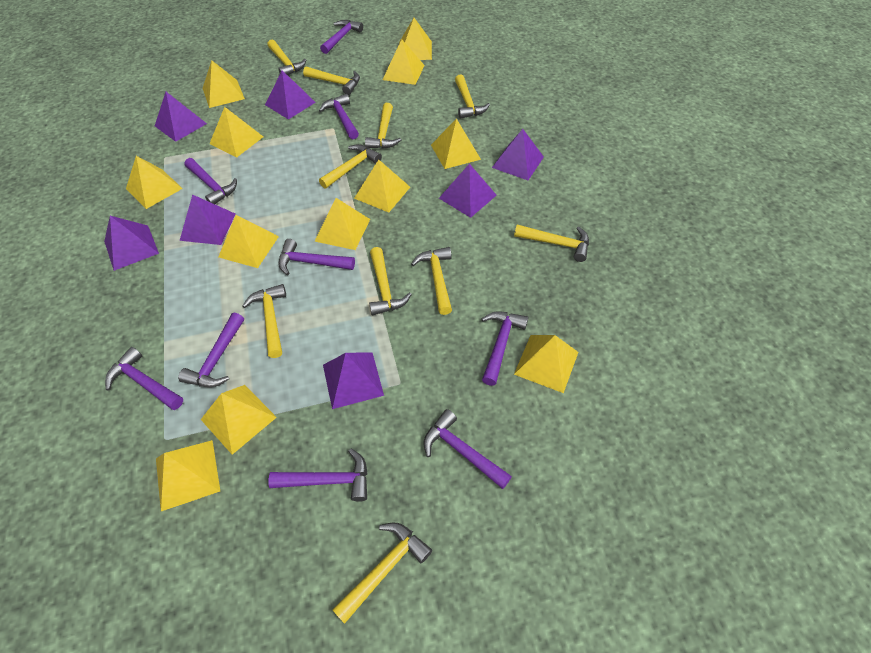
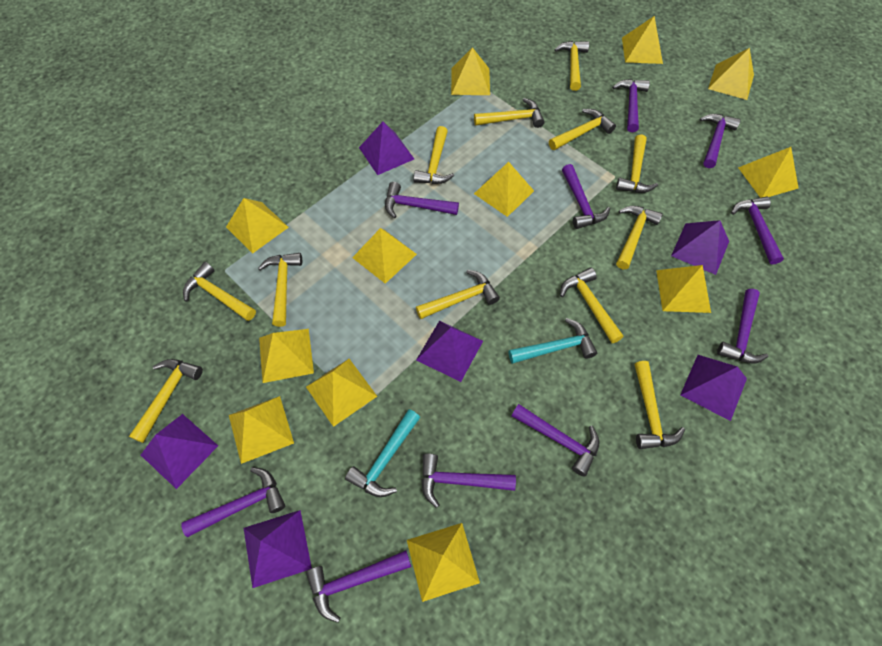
purple hammer: [105,347,183,410] [178,313,244,387] [184,158,237,204] [268,448,368,502] [278,239,355,275] [319,94,359,139] [320,20,363,54] [424,409,512,489] [482,311,529,386] = 9 -> [181,467,285,537] [306,550,411,623] [385,182,459,218] [421,454,516,508] [512,404,599,477] [562,164,610,229] [612,79,650,132] [700,114,741,168] [717,289,769,363] [731,197,784,264] = 10
purple pyramid: [104,216,159,271] [155,92,207,142] [180,194,236,245] [265,70,316,120] [323,352,384,409] [439,164,497,218] [492,129,544,180] = 7 -> [141,414,218,489] [244,510,312,588] [359,122,414,175] [416,321,483,382] [671,220,729,275] [680,355,747,421] = 6
turquoise hammer: none = 0 -> [345,409,420,497] [509,318,597,364] = 2
yellow hammer: [242,284,286,358] [267,40,306,75] [303,66,360,95] [319,144,382,188] [333,523,432,624] [365,103,401,149] [369,247,412,315] [411,247,452,315] [455,74,490,119] [514,224,589,262] = 10 -> [129,359,203,443] [183,262,256,321] [258,253,302,327] [413,126,454,184] [416,270,500,319] [474,98,545,128] [549,109,616,150] [554,41,589,91] [560,268,624,343] [616,134,658,193] [616,206,663,269] [635,361,685,449] = 12

